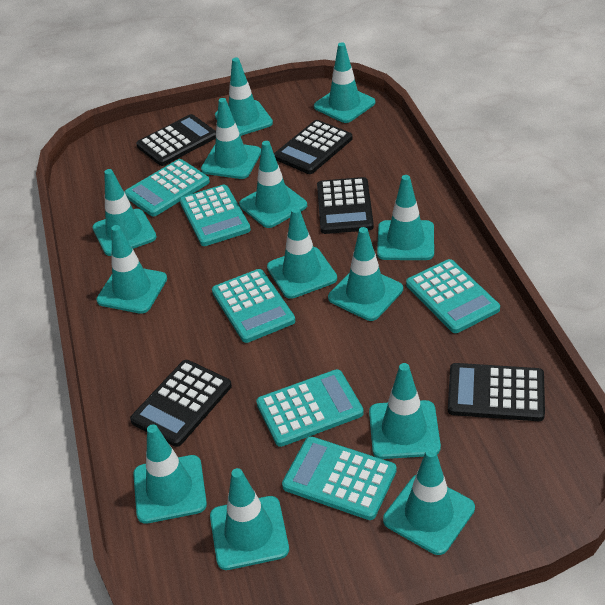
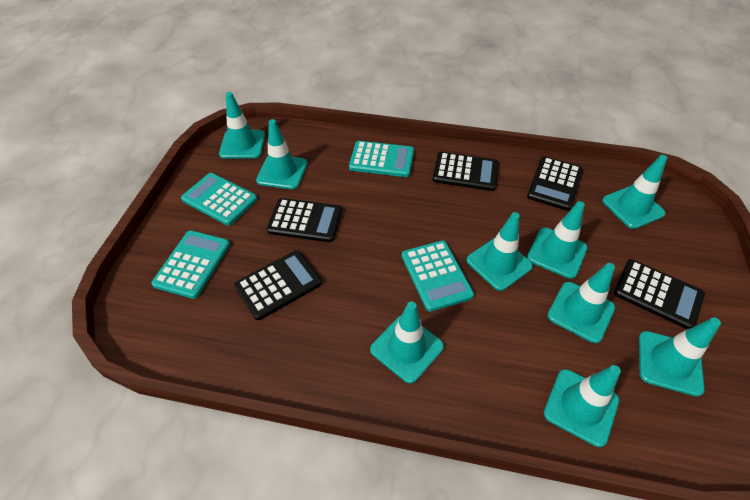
turquoise calculator: [124,159,210,216] [180,185,251,246] [212,269,295,343] [256,369,364,447] [282,436,397,520] [406,259,500,333] = 6 -> [151,230,230,299] [181,173,257,226] [349,141,414,177] [402,240,474,312] = 4
turquoise traffic cone: [93,169,157,256] [96,225,167,314] [133,424,207,524] [201,98,261,179] [210,468,289,570] [215,58,273,136] [239,141,307,228] [267,207,337,299] [314,42,375,123] [328,227,403,321] [369,363,441,459] [377,175,434,260] [383,448,475,555] = 13 -> [219,92,265,159] [256,119,308,189] [370,301,444,383] [466,212,533,291] [527,201,588,279] [544,365,621,447] [547,263,615,343] [602,155,667,229] [639,317,721,396] = 9

